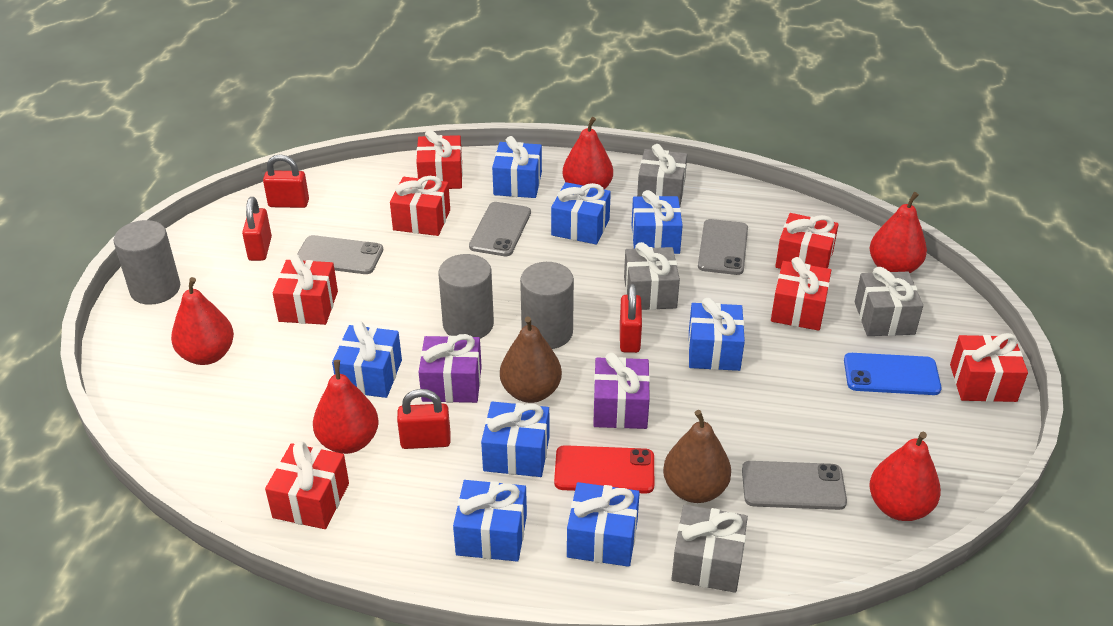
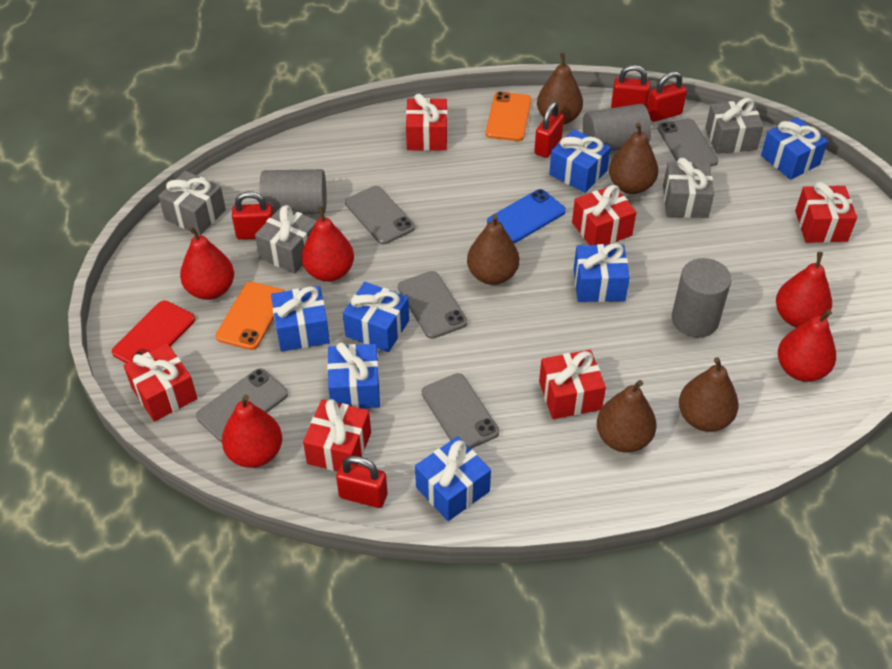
blue gift: [332,321,402,398] [453,480,527,561] [481,402,550,477] [492,136,542,198] [551,182,611,245] [567,482,640,567] [631,190,683,254] [688,298,745,371] = 8 -> [271,286,330,351] [327,342,380,408] [343,282,409,352] [415,436,491,521] [549,129,611,193] [573,243,630,302] [761,117,828,180] = 7
brown pear: [500,316,562,403] [663,410,731,503] = 2 -> [467,214,519,285] [537,53,583,125] [597,380,657,452] [609,123,658,194] [679,357,739,432] = 5
grey phone: [297,235,383,274] [469,202,531,256] [698,219,748,275] [742,461,847,510] = 4 -> [196,368,288,442] [345,186,415,245] [398,271,468,339] [422,373,499,449] [658,118,718,167] = 5
orange phone: none = 0 -> [215,282,284,350] [485,92,531,141] = 2
purple gift: [419,334,482,403] [593,353,650,429] = 2 -> none = 0
red gift: [265,441,349,529] [273,255,338,325] [390,176,450,236] [416,130,463,189] [771,257,831,331] [775,213,839,269] [950,333,1028,402] = 7 -> [124,343,197,422] [303,399,371,471] [406,94,447,151] [539,350,606,419] [572,185,636,245] [795,182,857,243] = 6
red padlock: [242,197,272,261] [263,154,309,208] [397,389,451,449] [620,284,642,353] = 4 -> [232,191,273,239] [336,456,387,508] [534,102,564,158] [611,65,650,108] [647,72,687,122] = 5

